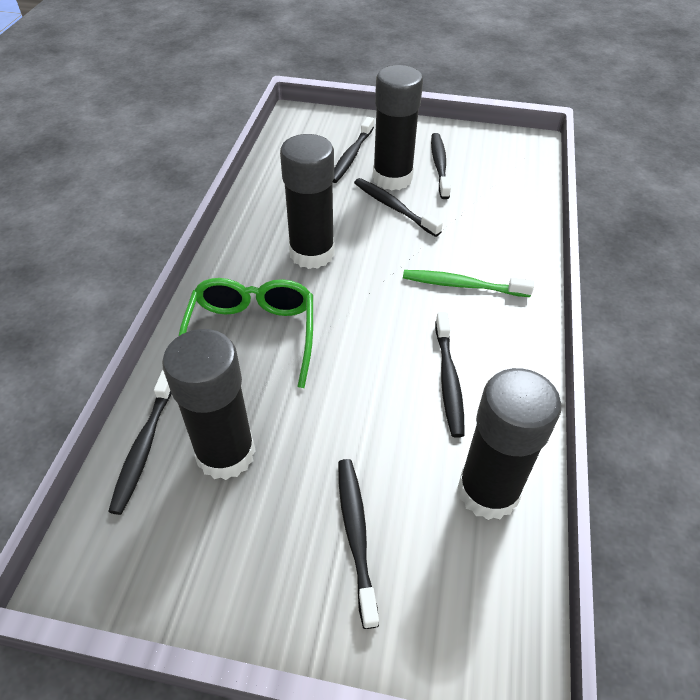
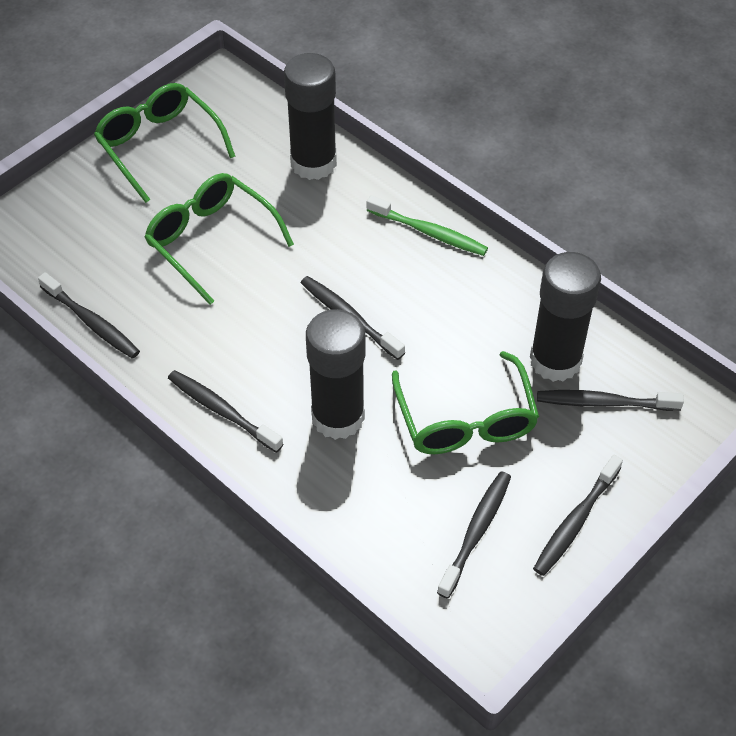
black glue stick: [162,329,256,480] [280,134,335,269] [373,65,423,191] [457,368,561,520] = 4 -> [284,53,337,180] [306,309,365,440] [530,252,601,382] = 3
green glasses: [179,278,313,388] = 1 -> [94,83,235,203] [144,173,294,305] [392,351,539,454] = 3

